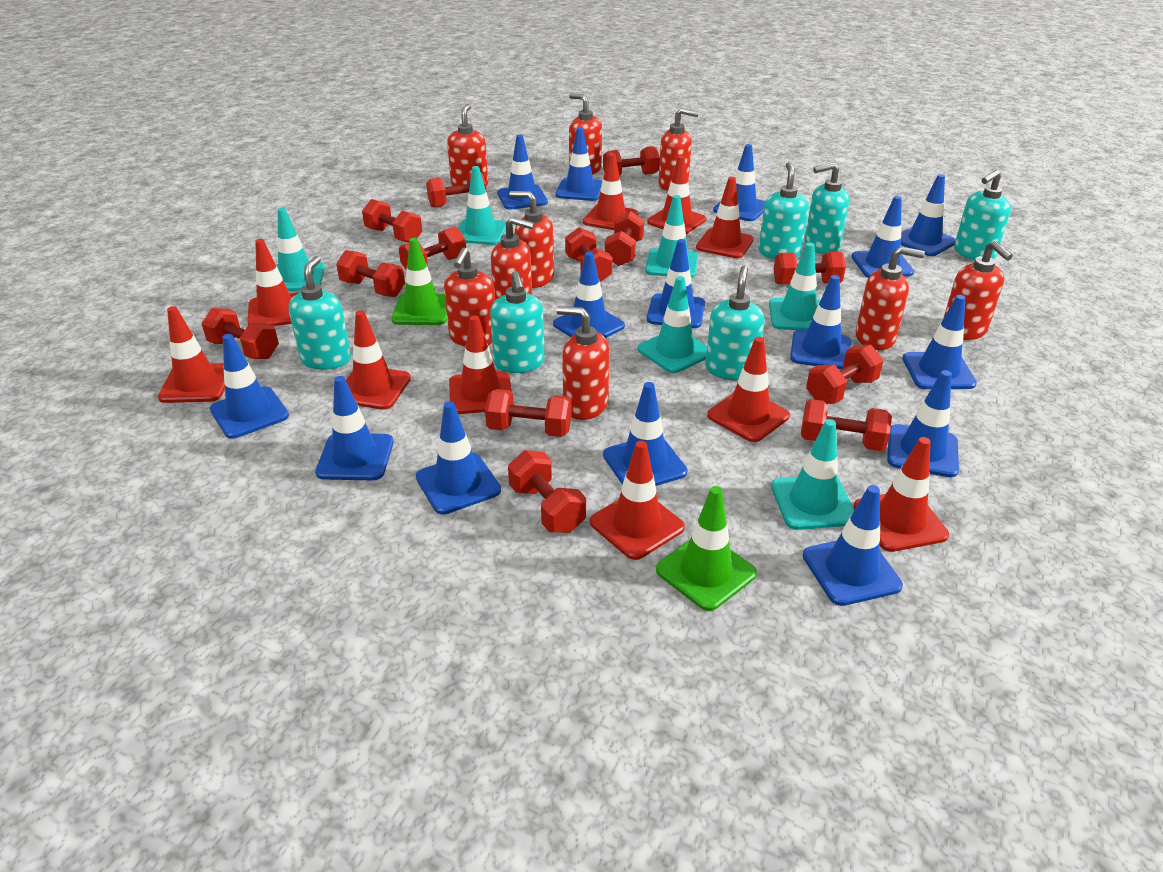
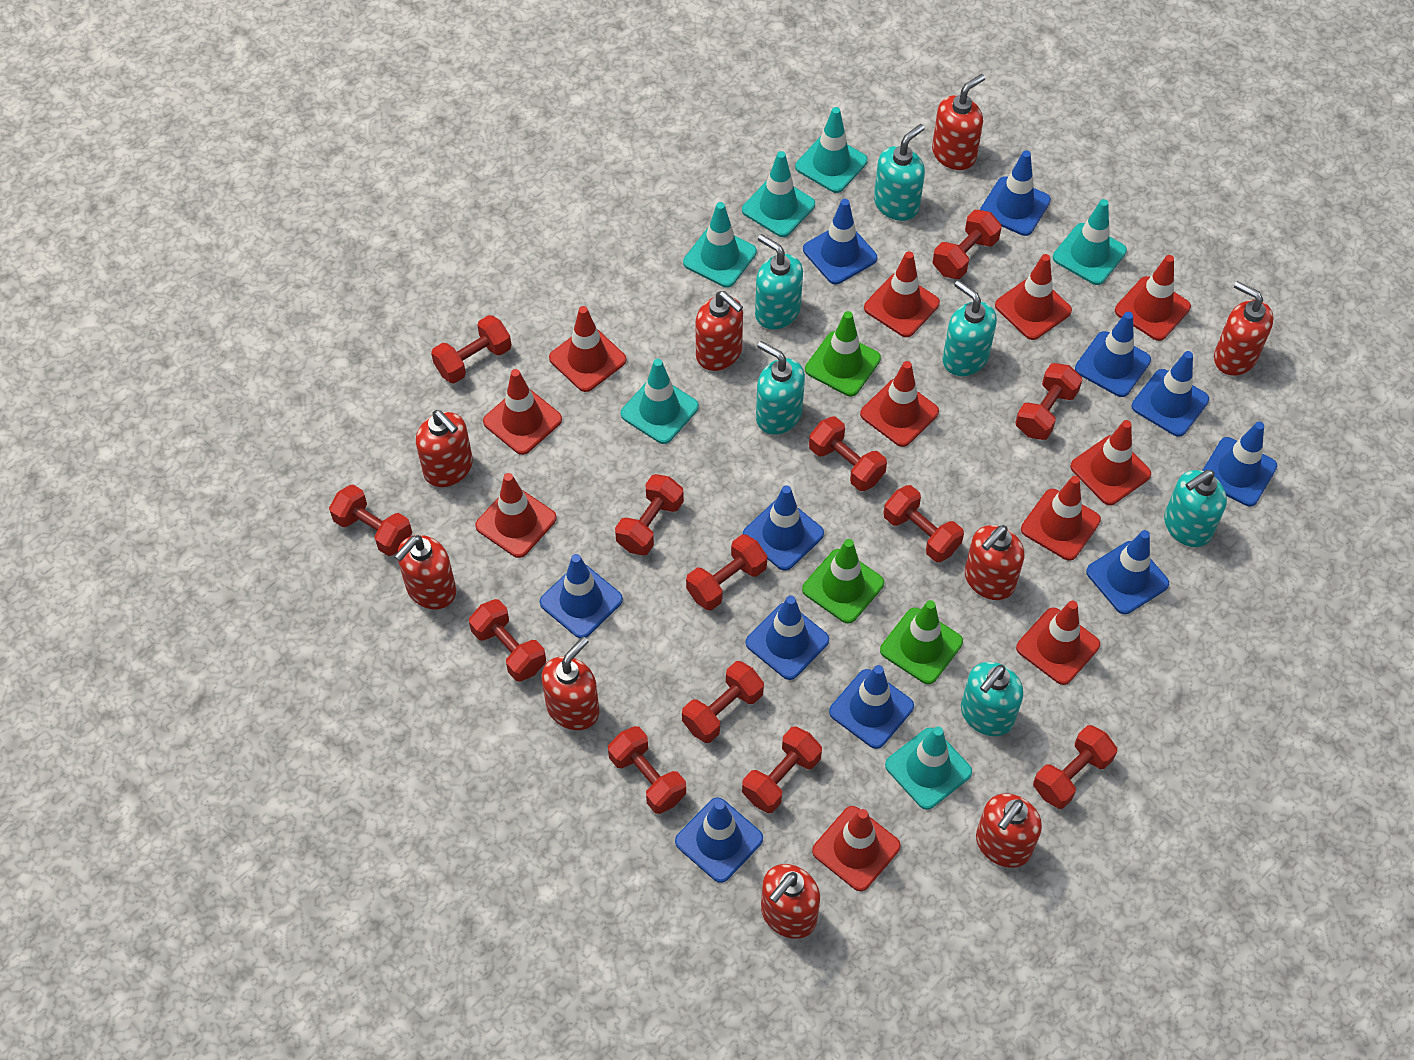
blue traffic cone: [210,334,289,439] [315,376,394,481] [416,401,501,515] [497,135,548,210] [553,252,625,338] [555,127,602,201] [603,382,687,486] [647,239,705,328] [713,144,765,221] [790,275,851,369] [803,485,903,606] [851,196,914,277] [887,370,959,477] [901,174,956,256] [902,295,977,389] = 15 -> [540,554,623,638] [675,797,763,883] [743,485,824,571] [746,595,829,680] [803,199,877,284] [829,665,914,749] [980,150,1051,236] [1075,312,1151,397] [1086,530,1169,614] [1132,351,1209,437] [1202,422,1277,506] = 11
green traffic cone: [392,238,447,325] [656,486,757,611] = 2 -> [802,539,884,623] [805,311,881,396] [880,600,963,684] = 3
red traffic cone: [158,306,225,403] [247,239,298,326] [346,310,411,410] [449,315,512,414] [583,153,638,230] [590,441,685,560] [647,156,706,234] [696,177,754,258] [707,337,790,442] [854,437,949,552] = 10 -> [475,473,557,558] [483,369,562,455] [549,306,627,392] [812,806,901,891] [860,361,939,447] [864,251,940,337] [995,254,1072,340] [1016,601,1100,685] [1021,476,1101,561] [1070,420,1151,505] [1115,255,1191,341] = 11

